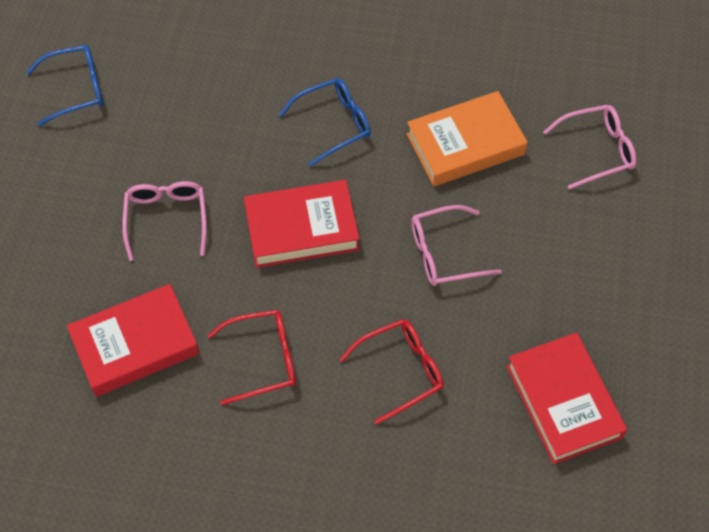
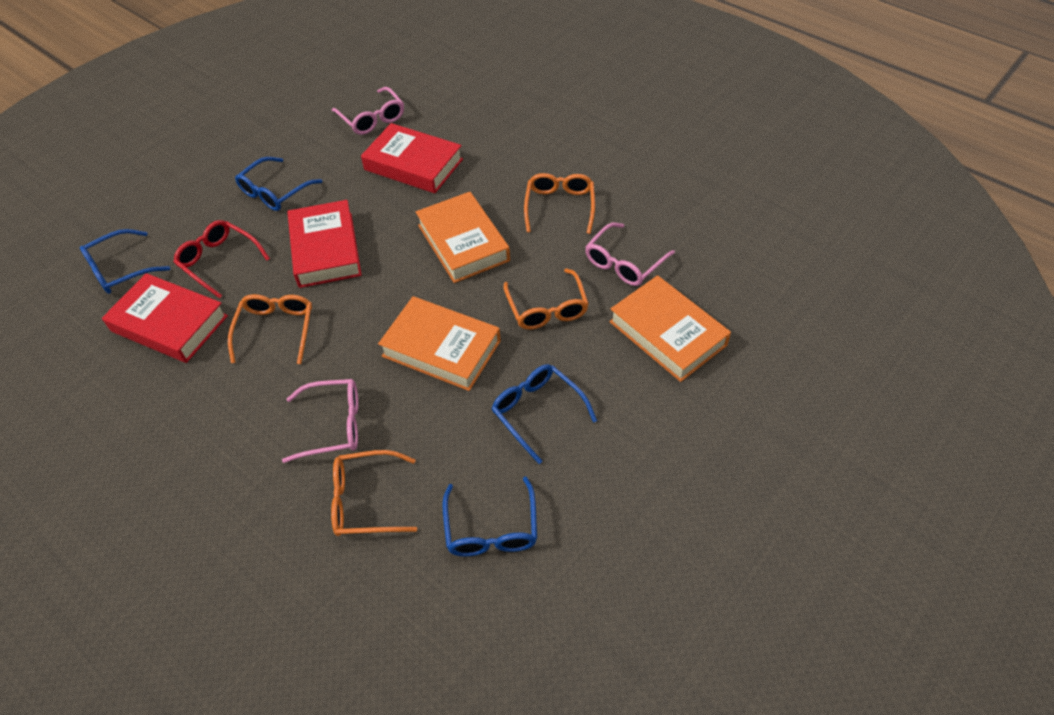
blue glasses: [26,45,104,126] [279,78,371,167] = 2 -> [80,229,170,294] [235,157,322,211] [442,477,537,556] [492,364,597,464] = 4
orange book: [407,91,528,186] = 1 -> [378,296,501,391] [416,192,510,283] [609,275,731,382] = 3
orange glasses: none = 0 -> [228,294,312,364] [331,450,417,536] [504,268,589,330] [524,173,595,234] = 4
red glasses: [207,310,296,405] [339,319,444,425] = 2 -> [173,220,270,298] = 1

